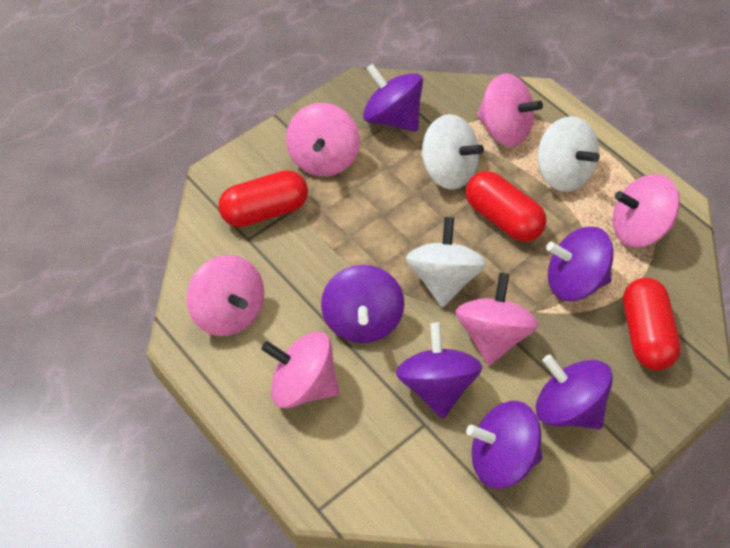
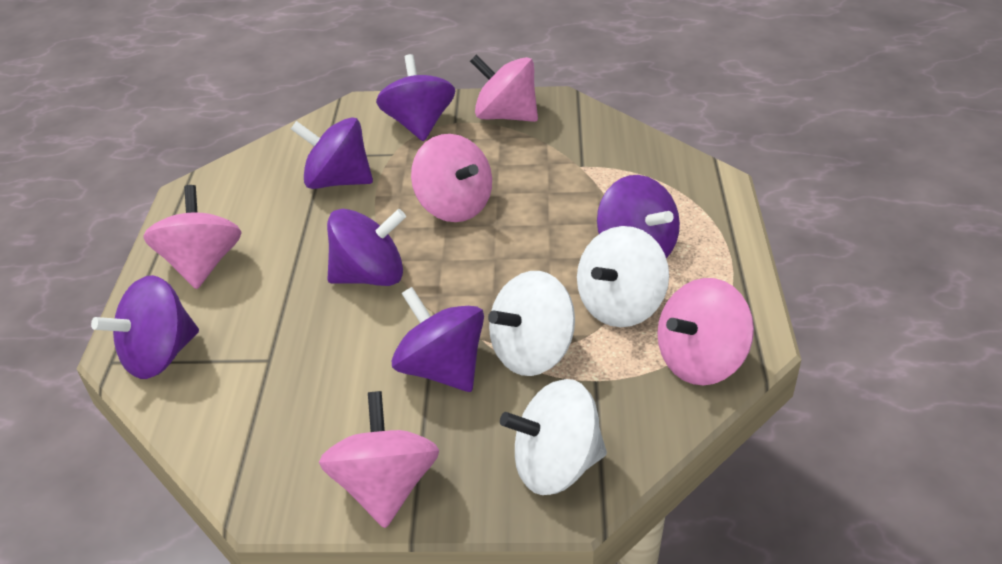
pink spinning top: [187,255,264,336] [261,332,340,408] [286,103,360,177] [455,273,539,366] [477,73,543,147] [612,174,680,247] = 6 -> [143,185,242,289] [319,391,439,528] [411,134,492,222] [470,55,538,122] [657,278,754,385] = 5
red capsule: [218,170,308,227] [466,171,547,242] [623,278,681,370] = 3 -> none = 0

